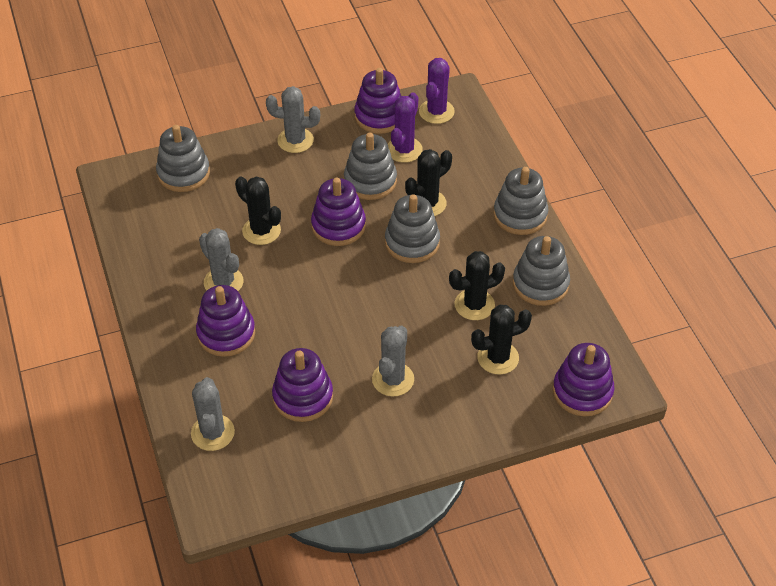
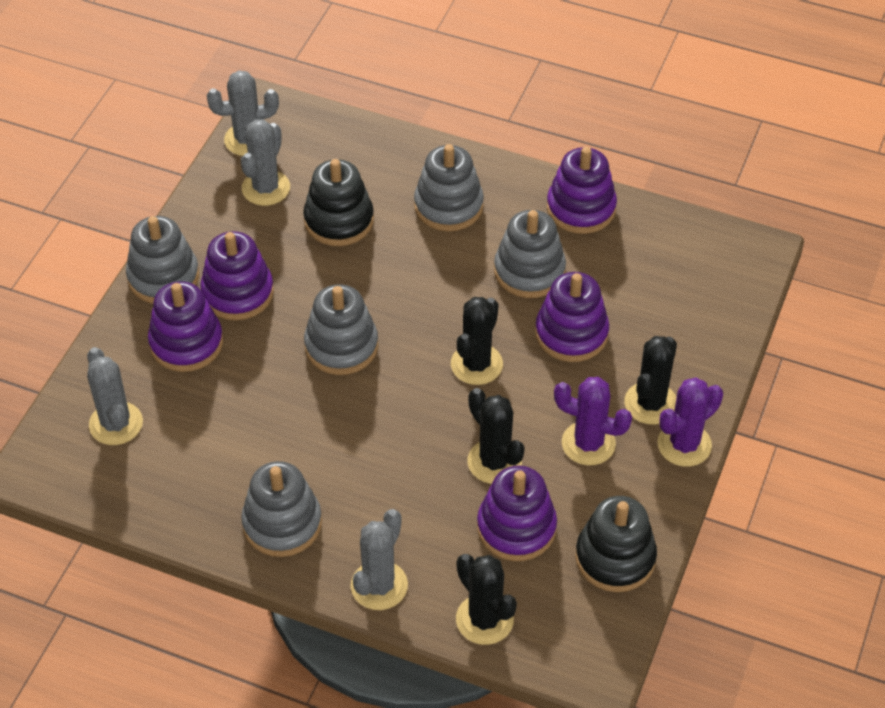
black stacking toy: none = 0 -> [303,159,374,246] [575,496,657,592] = 2

